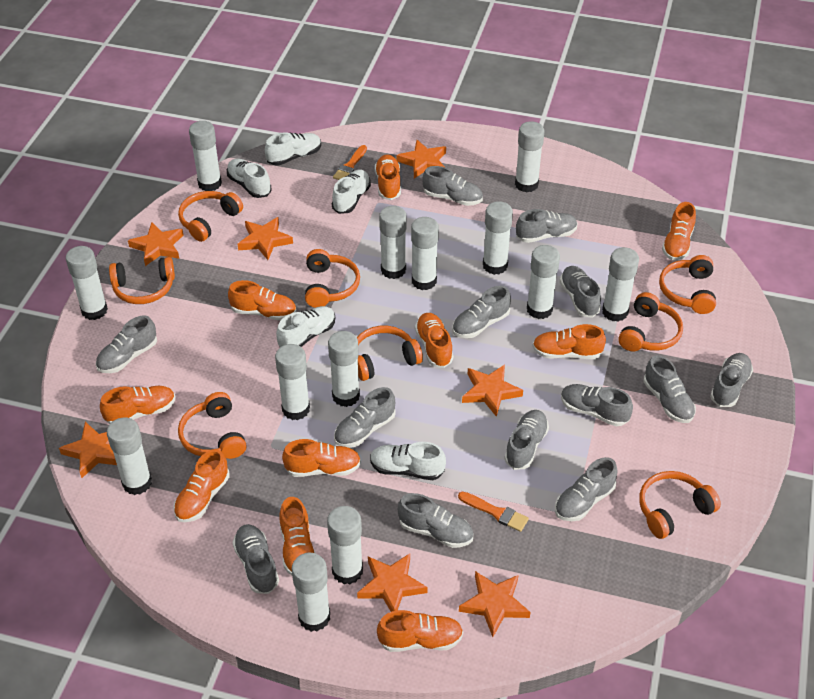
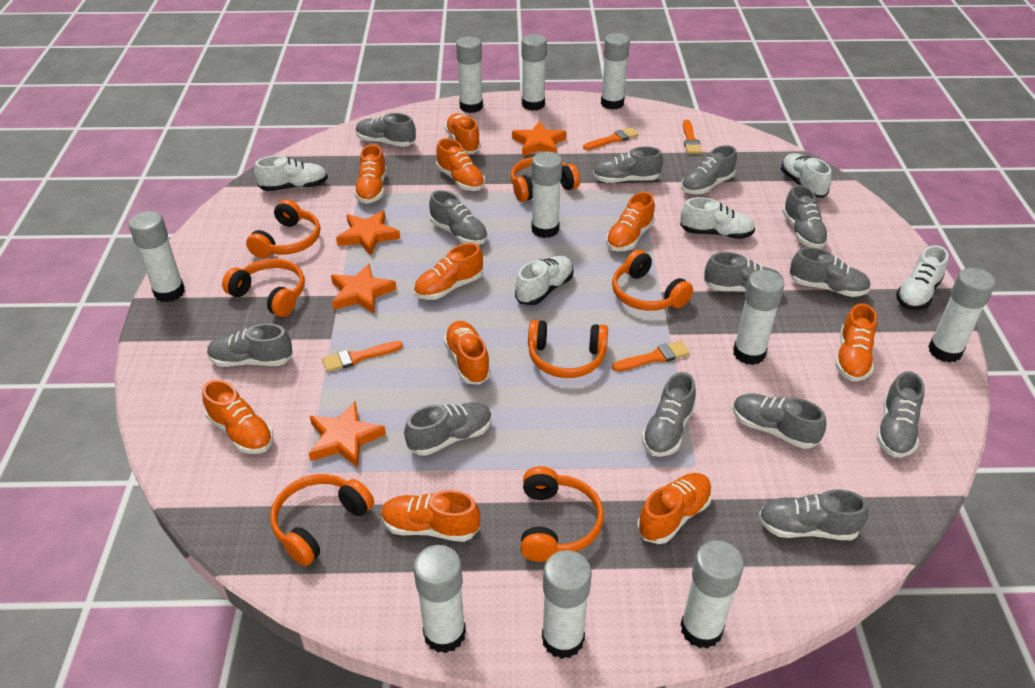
orange brush: [333,145,367,180] [458,491,529,532] = 2 -> [322,341,403,372] [583,127,639,150] [612,341,690,372] [683,120,702,154] = 4
orange headphones: [109,257,175,304] [178,191,243,242] [178,392,247,459] [305,249,360,308] [357,326,423,381] [618,292,683,351] [639,471,721,539] [659,255,716,314] = 8 -> [222,258,305,317] [246,200,320,258] [270,474,374,566] [511,157,580,202] [520,466,604,562] [528,320,608,378] [612,250,693,311] = 7
orange star: [59,422,117,478] [128,222,183,266] [237,217,293,260] [357,553,428,612] [397,140,446,179] [459,571,531,637] [462,364,523,417] = 7 -> [309,401,386,468] [331,264,397,314] [336,211,400,256] [512,121,567,156] = 4
white glue stick: [66,246,108,320] [107,417,152,495] [189,121,222,191] [275,344,310,420] [292,553,330,632] [327,506,363,584] [328,331,360,407] [379,206,407,279] [411,217,439,290] [483,201,513,275] [515,121,544,192] [527,245,560,319] [602,247,639,322] = 13 -> [129,211,185,302] [414,545,466,653] [456,36,483,113] [521,34,547,111] [531,151,562,238] [542,550,592,659] [601,33,630,110] [680,540,744,649] [733,270,785,365] [928,268,995,363] = 10

